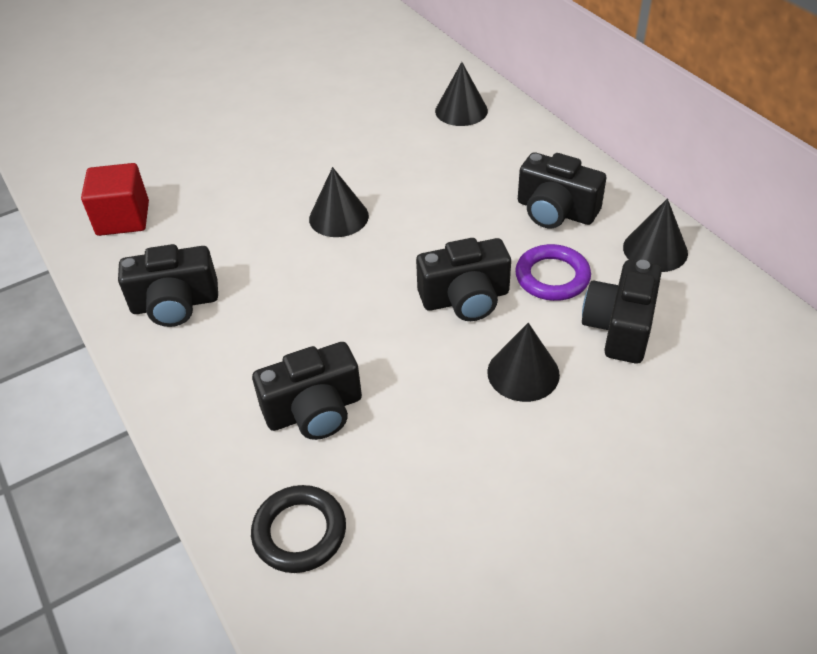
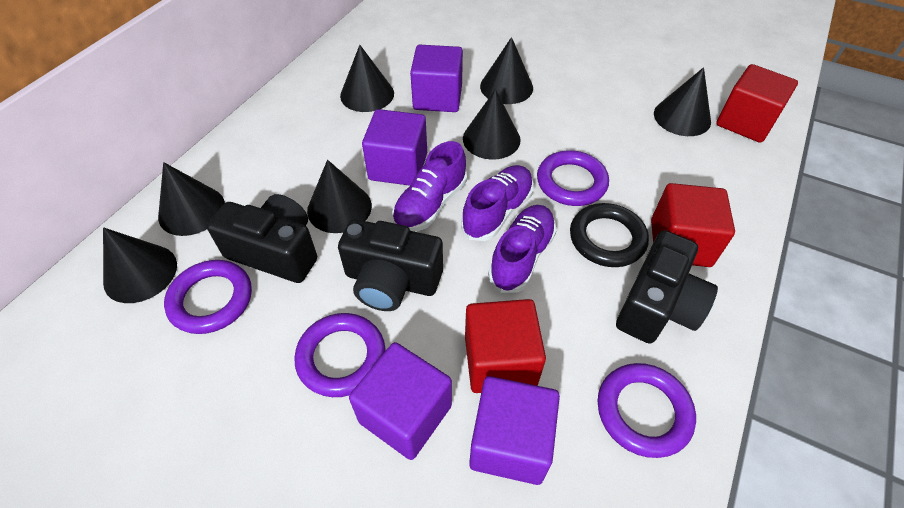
black camera: [118,244,218,327] [252,342,362,440] [416,238,511,321] [518,152,607,228] [582,260,662,364] = 5 -> [207,194,317,283] [338,219,443,311] [616,230,718,344] = 3
black cone: [309,167,369,237] [435,62,488,126] [487,323,560,402] [623,198,688,272] = 4 -> [103,227,177,303] [158,162,225,236] [307,160,372,233] [340,45,394,112] [463,89,521,160] [480,37,533,104] [654,67,711,136] = 7
purple cube: none = 0 -> [349,342,452,460] [362,109,427,186] [410,45,463,112] [469,376,560,485] = 4
purple ring: [515,244,591,301] = 1 -> [164,260,252,334] [294,313,386,397] [537,150,609,206] [597,363,696,458] = 4
purple shoe: none = 0 -> [392,141,467,232] [461,165,534,241] [488,205,557,293] = 3
red cube: [81,163,149,236] = 1 -> [465,299,546,393] [651,183,735,267] [716,64,798,143] = 3

